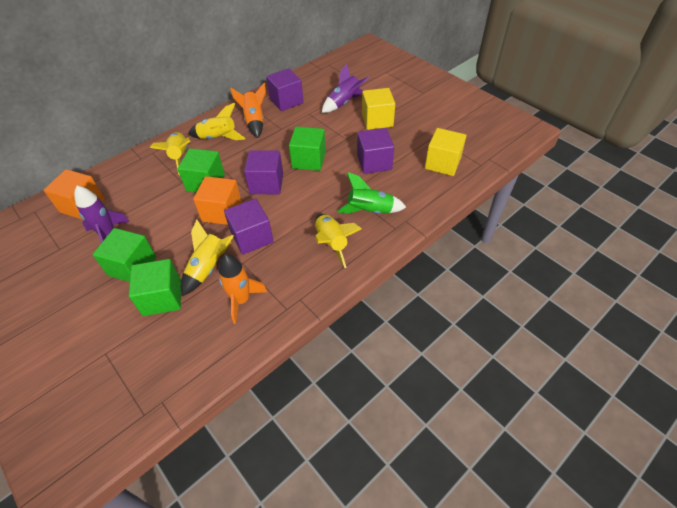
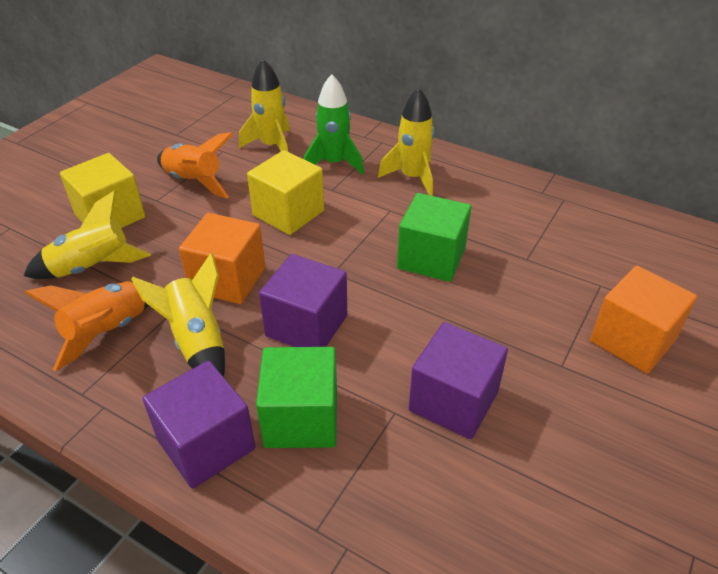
green cube: [93,228,156,282] [129,259,181,316] [177,148,225,193] [289,127,326,171] = 4 -> [256,347,337,448] [397,193,471,282] = 2
purple cube: [224,198,274,255] [244,150,283,194] [266,68,304,111] [357,128,394,174] = 4 -> [143,361,256,489] [259,254,347,347] [409,322,508,439] = 3
purple rocket: [74,186,130,243] [322,64,369,113] = 2 -> none = 0

